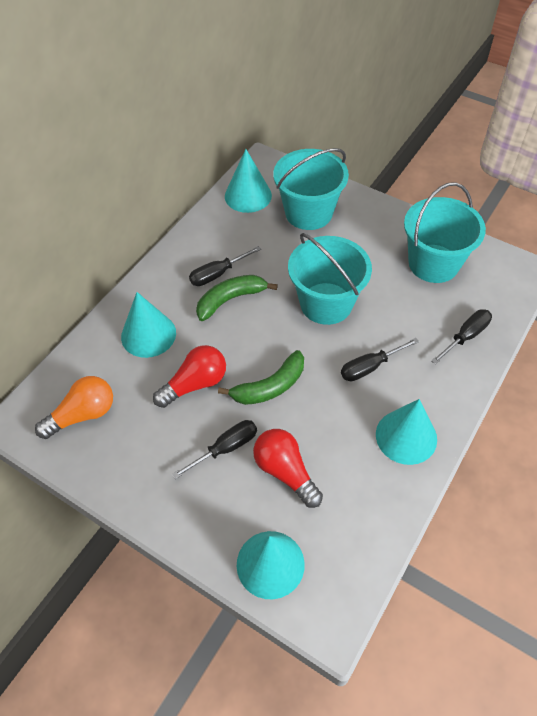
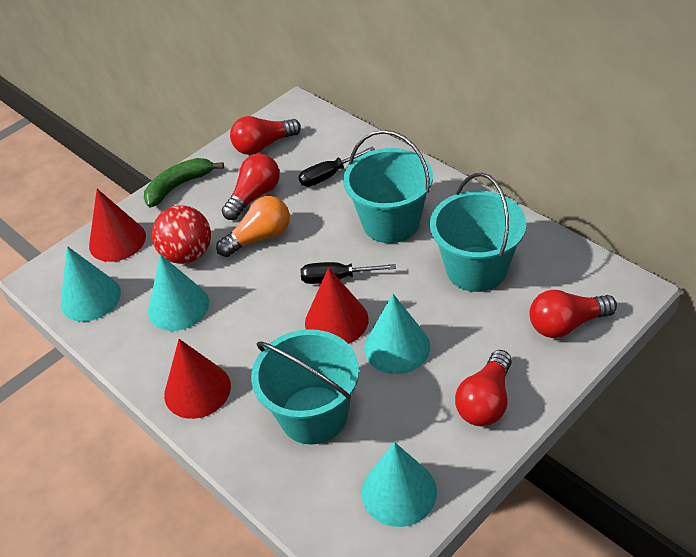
black screwdriver: [172,420,257,479] [189,246,261,286] [341,338,419,381] [431,309,492,365] = 4 -> [299,147,375,187] [300,262,396,284] = 2
green banana: [196,275,278,321] [218,350,304,405] = 2 -> [144,158,224,208] = 1
red ball: none = 0 -> [152,205,211,264] = 1
red cone: none = 0 -> [89,189,146,262] [164,339,231,419] [305,268,369,344] = 3
red light bulb: [153,345,226,408] [253,429,323,508] = 2 -> [222,154,280,220] [230,116,301,155] [455,350,512,426] [529,290,617,338] = 4

